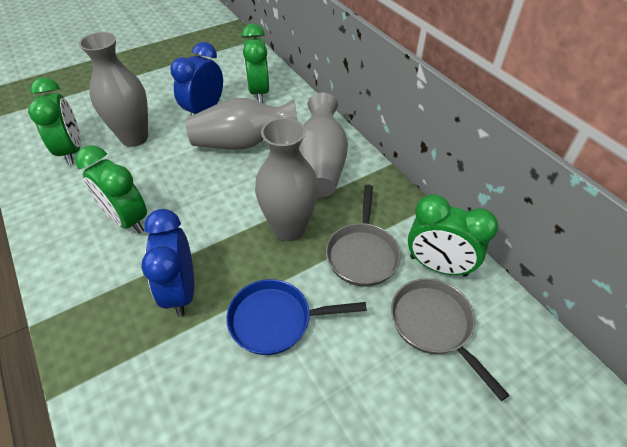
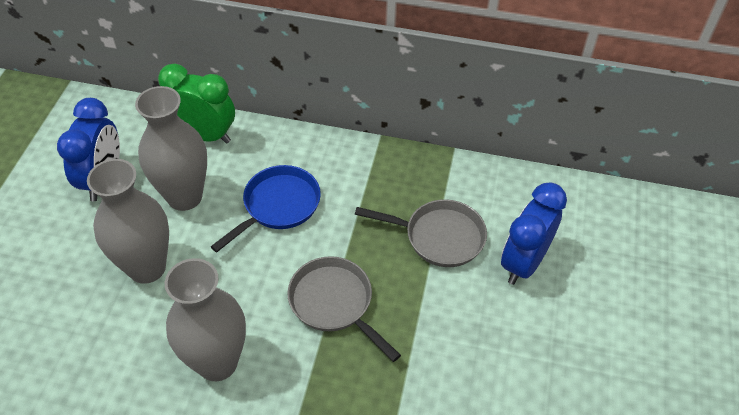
green clock: [28,78,81,165] [75,145,147,234] [242,24,269,103] [408,194,498,277] = 4 -> [158,64,235,144] = 1
grey vase: [79,32,148,147] [186,98,298,150] [255,118,319,241] [299,93,348,197] = 4 -> [87,159,169,284] [135,86,207,211] [165,258,246,381] = 3

